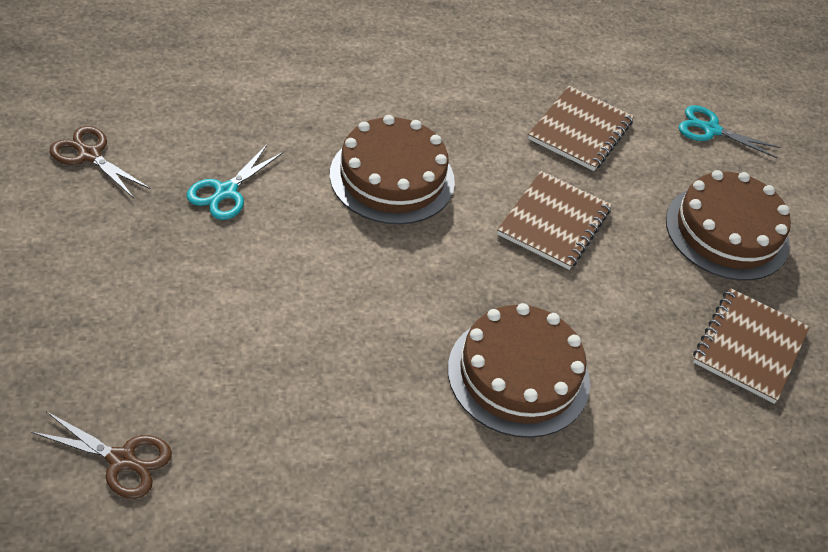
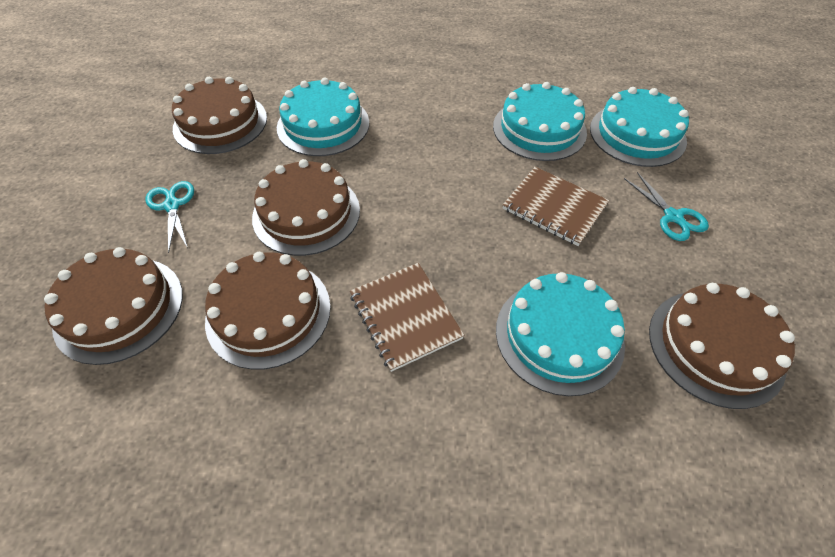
brown cake: [330,115,455,224] [448,303,590,438] [666,170,791,281] = 3 -> [44,247,183,365] [172,77,267,154] [205,252,331,370] [252,159,360,256] [649,283,795,409] = 5
brown notebook: [497,171,612,270] [528,86,634,171] [693,288,810,404] = 3 -> [350,263,464,372] [503,167,609,246] = 2
brown scissors: [31,411,172,499] [50,126,151,198] = 2 -> none = 0
turquoise cake: none = 0 -> [277,78,369,156] [493,82,587,161] [496,272,625,396] [590,87,689,167] = 4

